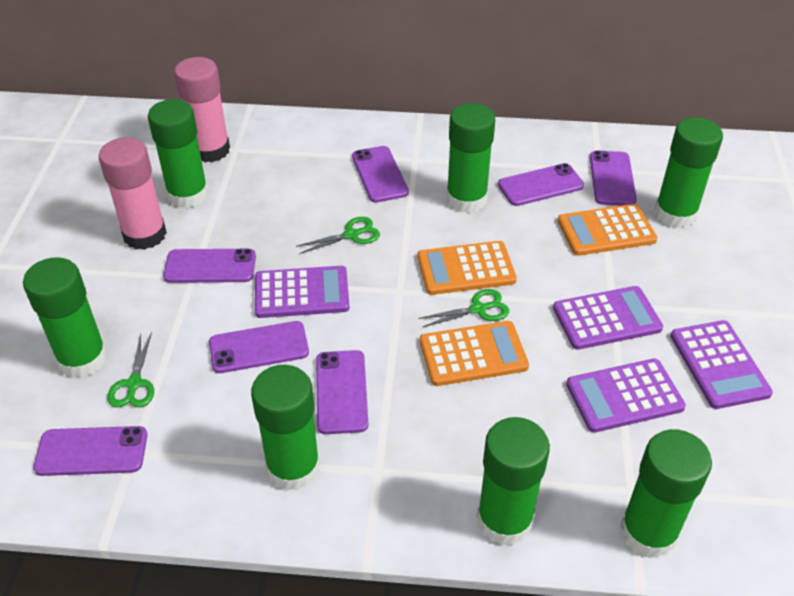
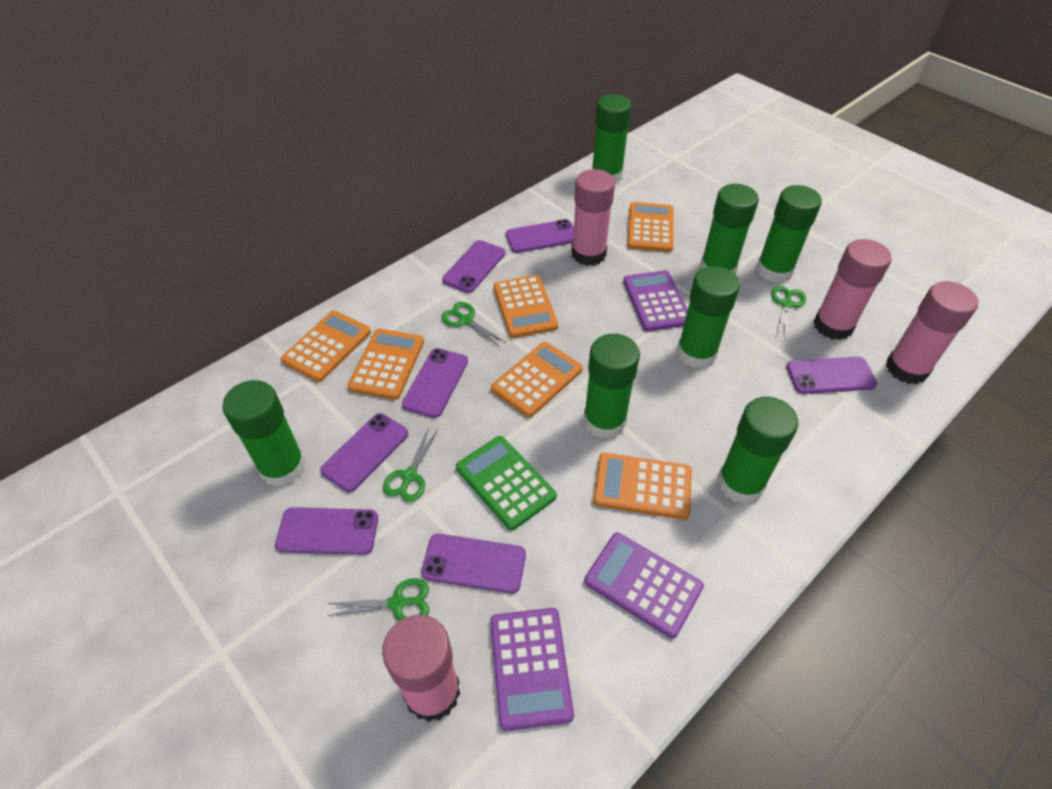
green calculator: none = 0 -> [456,436,557,530] = 1
green scissors: [107,332,154,407] [296,217,380,254] [418,289,509,327] = 3 -> [327,578,429,621] [383,427,438,502] [441,302,507,347] [771,286,806,339] = 4
orange calculator: [418,241,517,295] [420,321,529,386] [558,204,658,256] = 3 -> [281,311,371,382] [347,329,424,400] [491,342,583,418] [493,275,558,338] [593,453,692,520] [627,202,674,252] = 6
pink glue stick: [99,137,167,250] [174,57,230,162] = 2 -> [382,615,460,722] [571,169,615,266] [813,239,892,340] [886,281,978,384] = 4
purple calculator: [255,266,350,318] [553,286,663,350] [566,359,686,433] [670,320,773,409] = 4 -> [490,608,574,731] [584,533,704,639] [623,270,688,332] = 3

